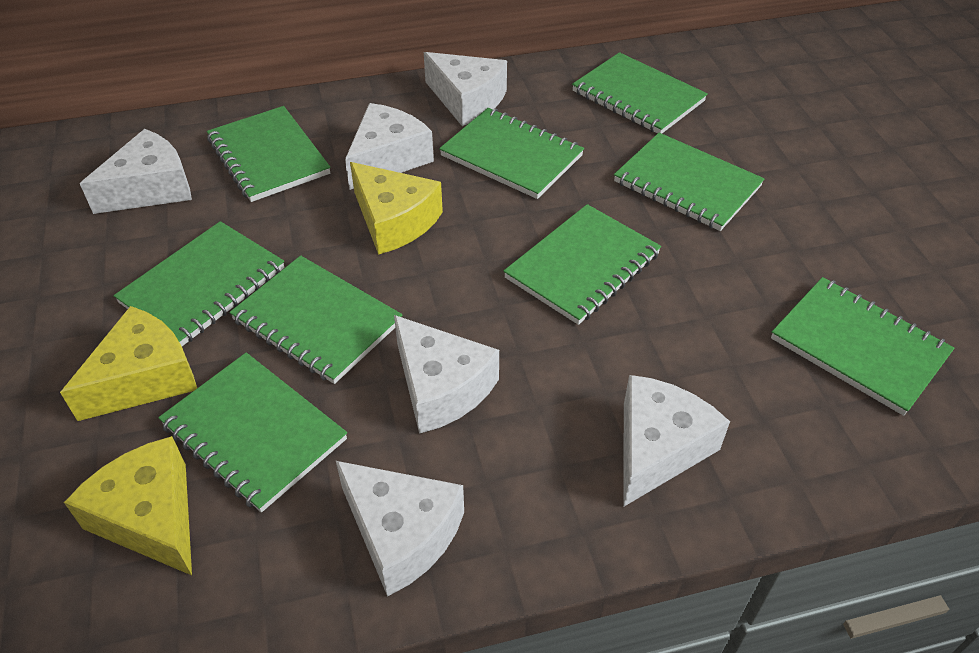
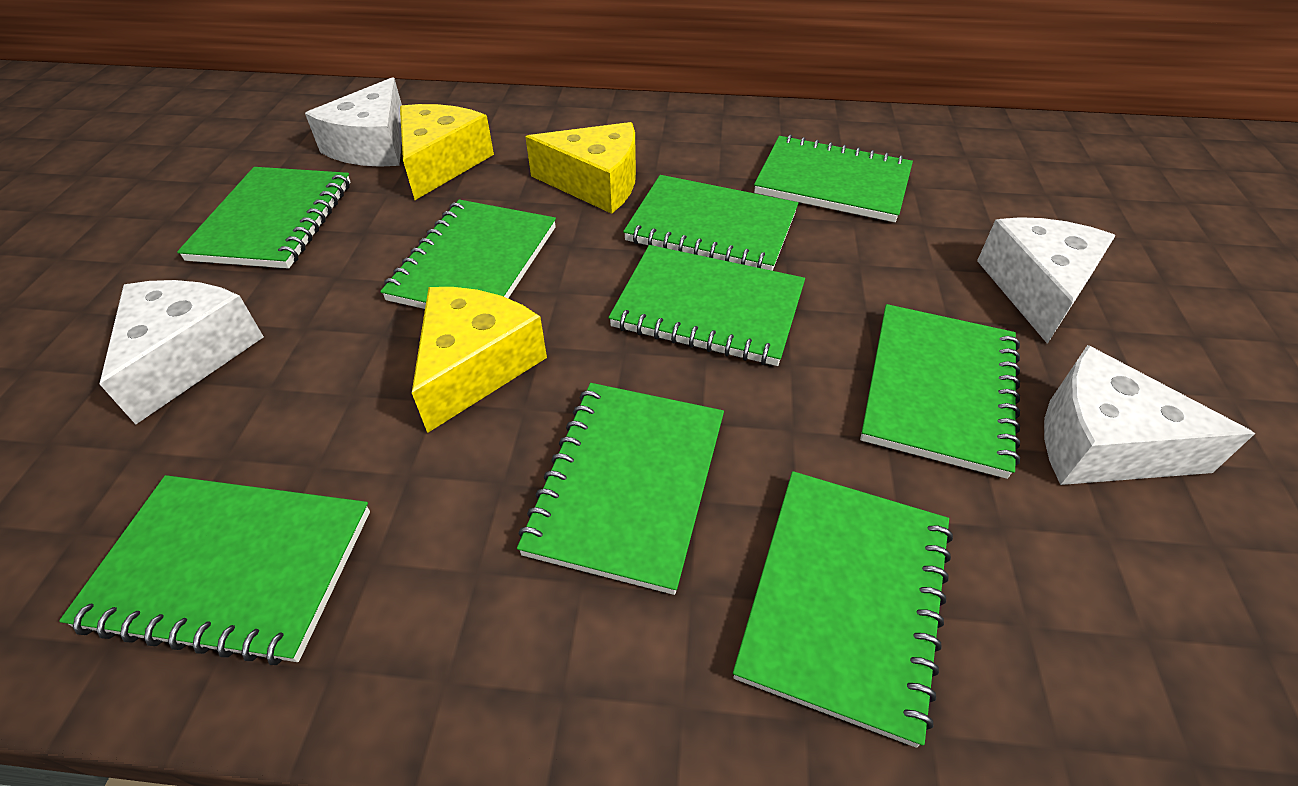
white cheese: [80,129,192,214] [336,461,464,597] [345,103,434,190] [394,315,499,434] [424,52,507,126] [623,375,730,507] = 6 -> [100,280,264,424] [305,77,402,167] [977,217,1116,344] [1044,345,1255,485] = 4

